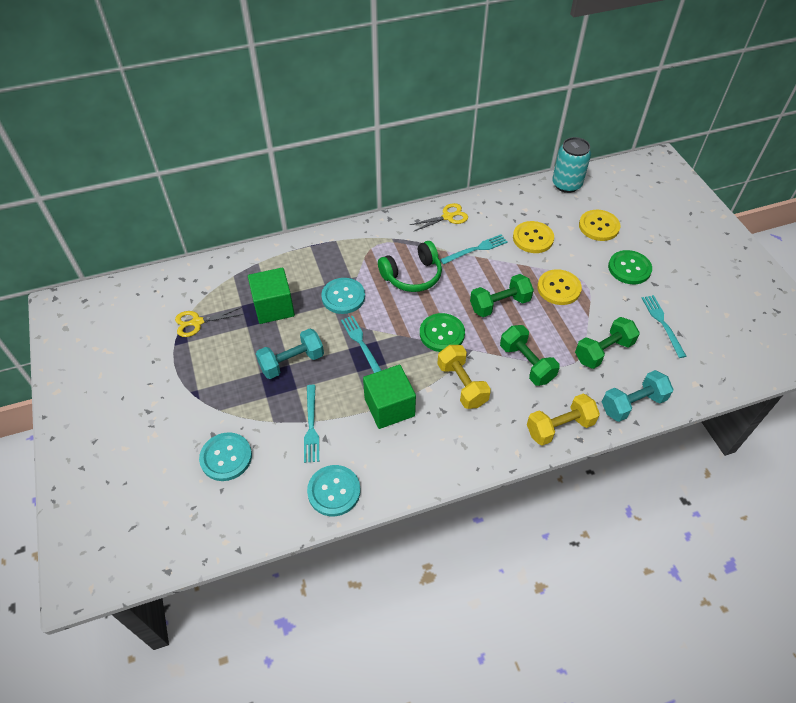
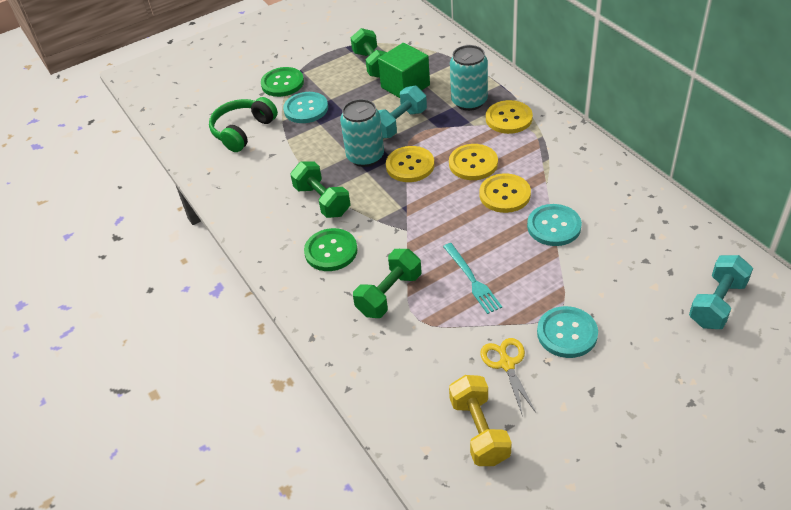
green cube: [248,267,295,324] [363,365,416,429] = 2 -> [378,43,430,98] = 1
turquoise can: [552,137,591,193] = 1 -> [340,99,384,167] [450,45,488,111] = 2
turquoise fork: [304,385,319,463] [341,316,382,373] [440,235,508,264] [642,295,686,358] = 4 -> [443,243,502,314] = 1
yellow button: [513,221,554,253] [537,269,582,305] [579,210,620,241] = 3 -> [386,146,434,182] [449,144,498,180] [479,173,531,213] [486,100,533,134] = 4
yellow dumbbell: [437,345,491,409] [527,394,600,446] = 2 -> [449,375,512,466] = 1
yellow scissors: [175,307,243,337] [410,203,468,232] = 2 -> [480,338,536,417] = 1

